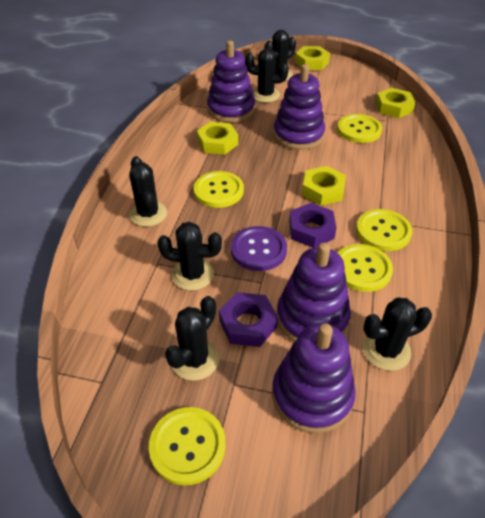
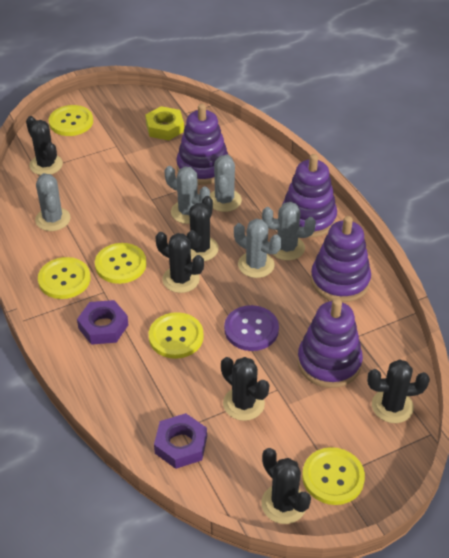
grey cactus: none = 0 -> [35,173,70,231] [164,166,210,224] [210,154,242,212] [234,219,282,278] [262,202,316,261] = 5
yellow nut: [197,122,238,155] [295,46,330,70] [302,166,346,206] [376,88,416,118] = 4 -> [145,106,184,140] = 1

